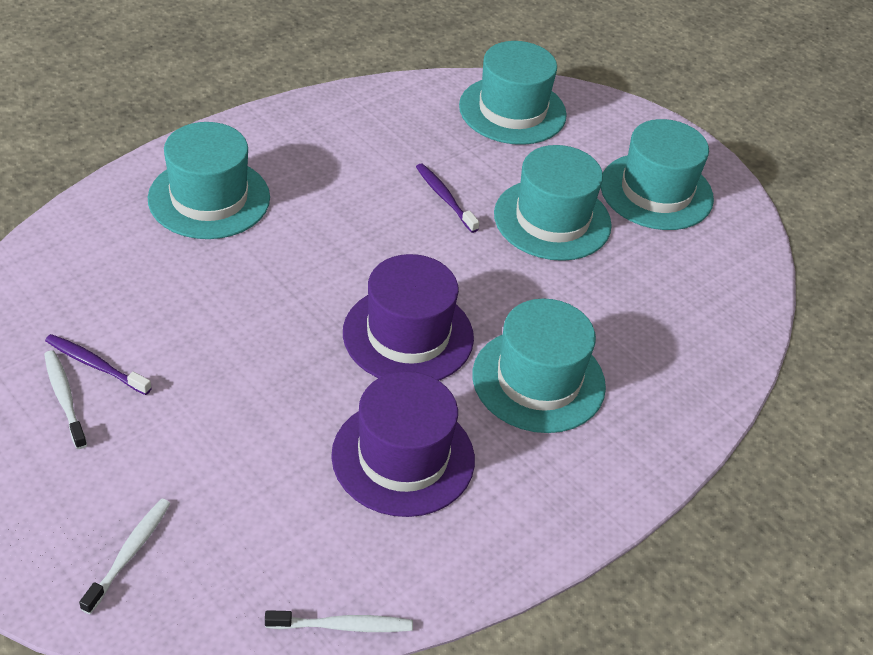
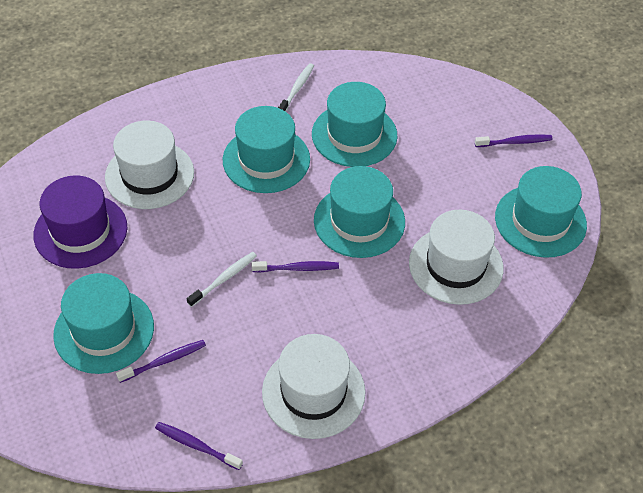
purple hat: [331,371,475,517] [343,254,474,381] = 2 -> [34,175,127,269] = 1
purple toothbrush: [45,334,152,395] [416,164,479,233] = 2 -> [116,340,206,383] [155,422,243,470] [252,261,339,272] [475,134,553,147] = 4
white hat: none = 0 -> [105,121,194,209] [262,334,366,439] [409,210,504,305] = 3
white toothbrush: [44,350,87,449] [79,498,171,614] [265,610,413,632] = 3 -> [187,252,257,307] [278,63,314,112] = 2

